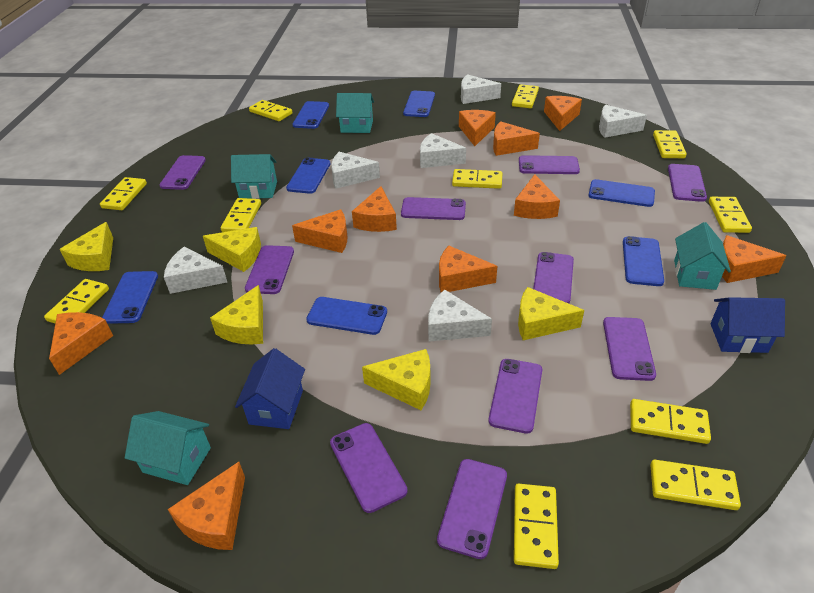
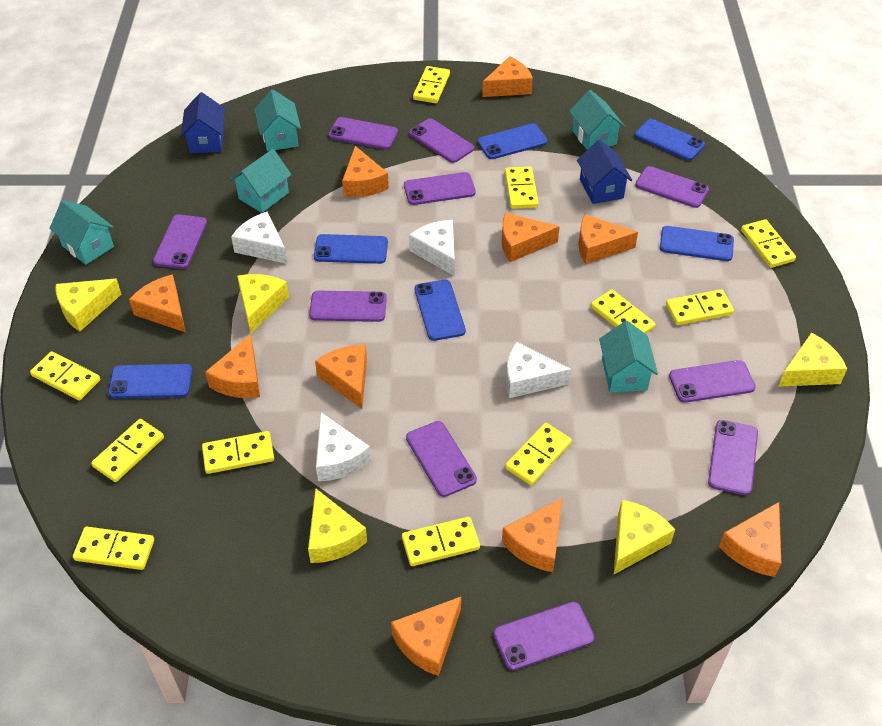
blue phone: [102,271,158,324] [286,157,331,194] [292,101,329,129] [306,297,387,335] [403,91,435,117] [589,179,655,207] [623,236,664,286] = 7 -> [108,364,193,399] [314,234,388,264] [415,280,466,341] [478,123,548,159] [635,119,705,160] [660,226,734,261] = 6
turquoise house: [125,411,211,485] [231,154,277,199] [336,93,374,133] [674,222,731,290] = 4 -> [49,200,114,265] [230,149,291,213] [254,90,301,151] [569,90,625,150] [599,321,658,393] = 5
white cheese: [164,247,227,294] [331,152,380,189] [420,133,466,168] [428,290,492,342] [461,74,501,104] [599,105,647,138] = 6 -> [231,212,287,264] [316,412,371,481] [409,220,455,276] [506,342,571,398] = 4

